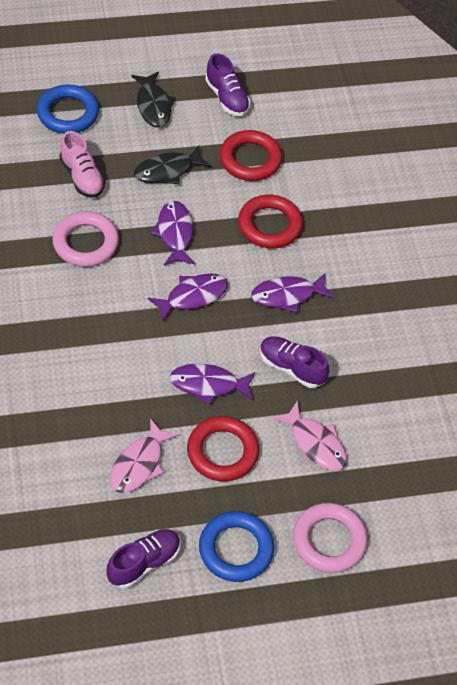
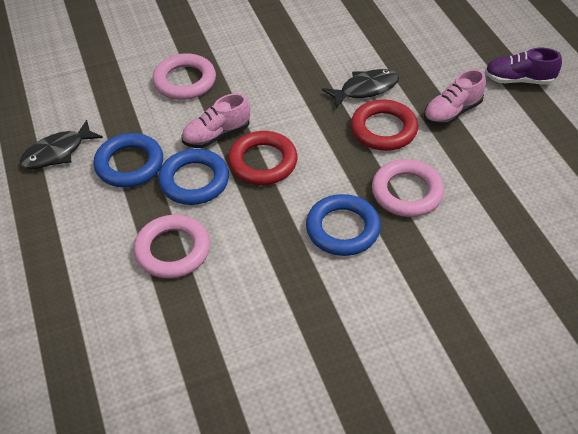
blue ring: [37,85,99,134] [199,511,274,582] = 2 -> [93,133,163,187] [158,149,229,205] [306,194,381,256] = 3
pink fish: [110,418,179,493] [272,401,347,471] = 2 -> none = 0
pink ring: [52,211,119,267] [293,503,368,573] = 2 -> [134,215,210,278] [153,53,216,100] [372,159,444,217] = 3
pink shoe: [60,131,105,198] = 1 -> [182,93,250,148] [424,69,486,126] = 2
purple fish: [148,274,228,322] [151,201,195,266] [170,363,255,405] [251,272,334,313] = 4 -> none = 0
purple shoe: [106,529,181,588] [205,53,250,116] [260,336,329,388] = 3 -> [485,48,562,85] = 1
red ring: [187,416,259,482] [220,130,282,181] [238,195,303,248] = 3 -> [228,131,297,185] [351,99,418,151] = 2

